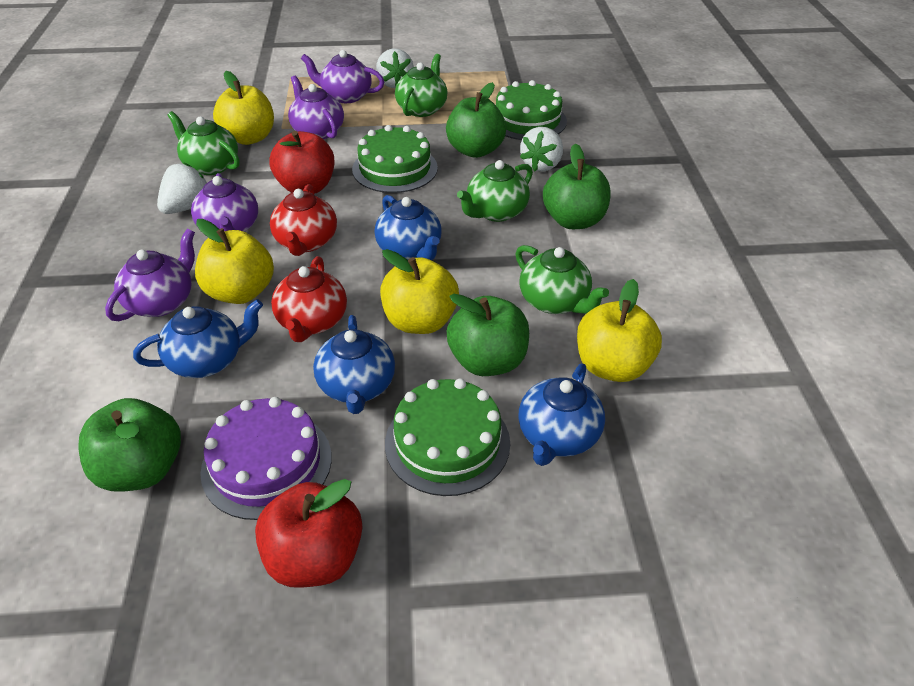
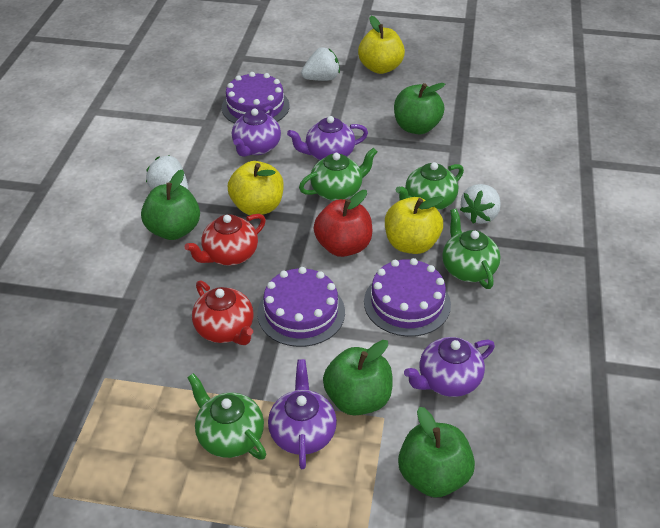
blue teapot: [133,299,263,378] [313,315,395,414] [374,195,442,260] [518,363,605,466] = 4 -> none = 0
green cake: [352,125,438,193] [385,378,510,496] [496,80,567,140] = 3 -> none = 0
purple cake: [200,397,332,520] = 1 -> [222,72,290,124] [257,267,345,347] [364,258,451,337] = 3
red apple: [255,479,362,588] [270,131,334,194] = 2 -> [314,190,373,257] = 1
yellow apple: [195,219,274,304] [213,71,274,145] [380,249,459,334] [577,279,662,382] = 4 -> [228,161,284,215] [358,16,405,74] [385,196,444,254] = 3

